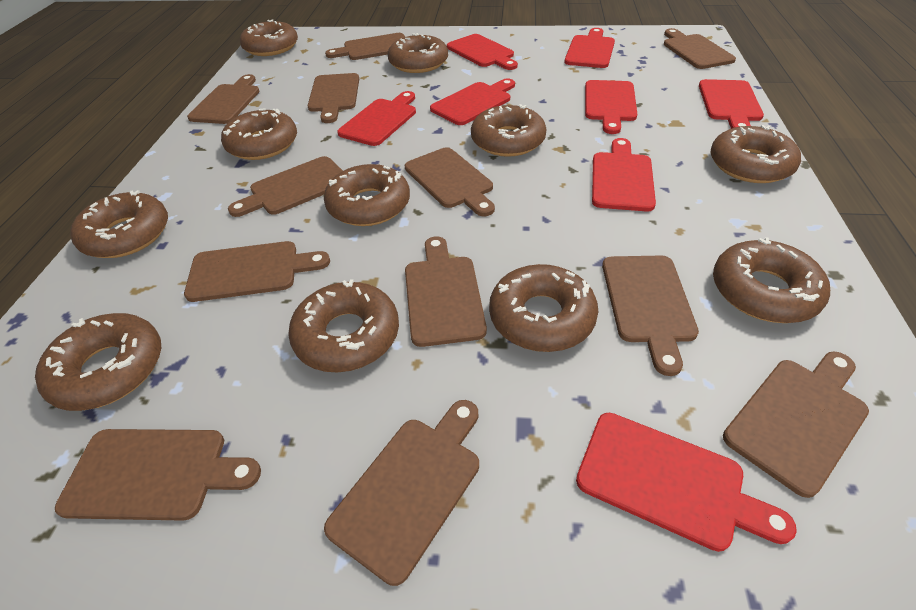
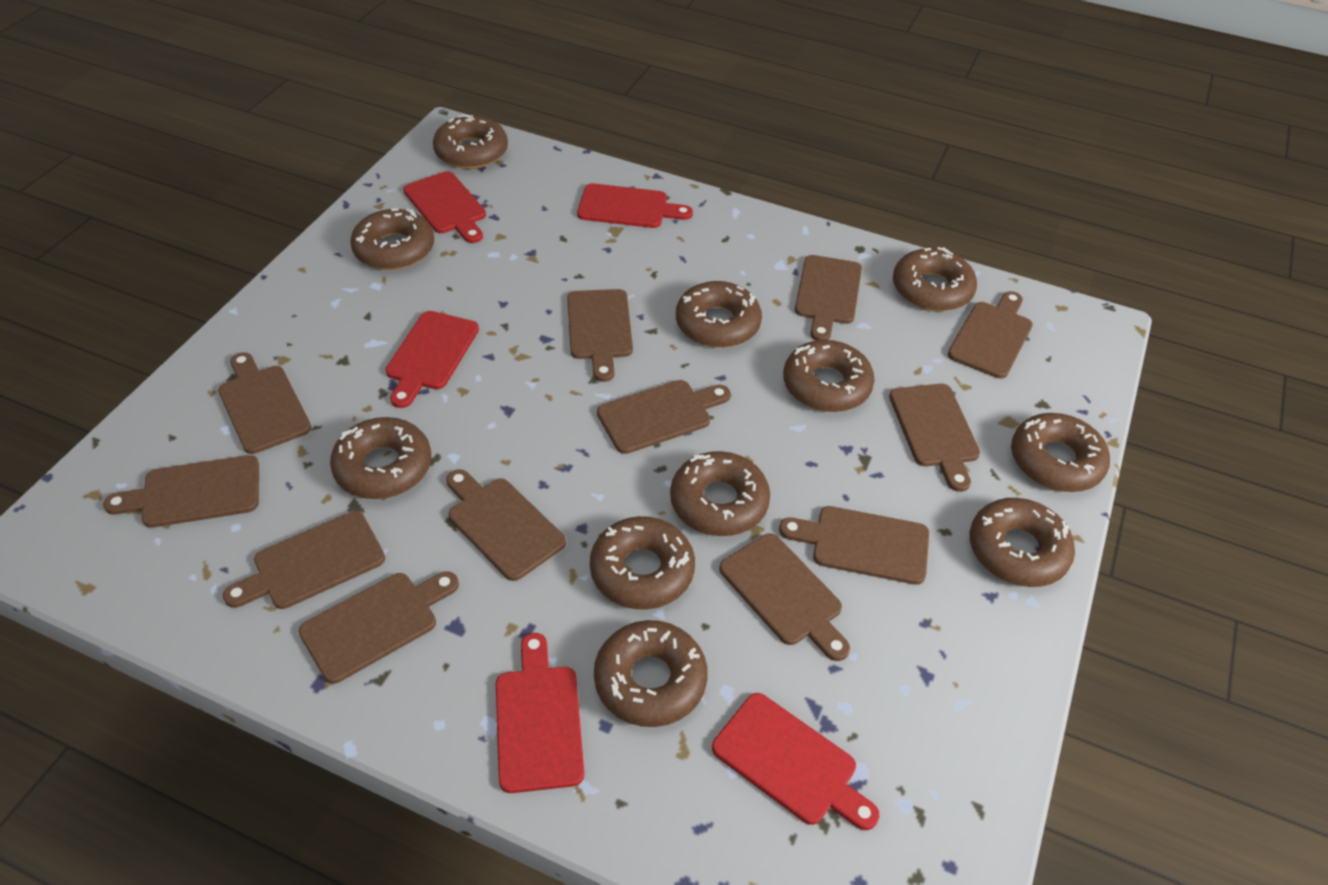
red cutting board: [337,91,416,146] [430,79,515,125] [447,34,518,70] [565,28,615,68] [576,413,797,552] [585,80,637,134] [592,138,656,212] [699,79,764,129] = 8 -> [386,311,479,408] [403,171,486,243] [496,633,584,793] [577,183,693,228] [712,693,879,830] = 5

